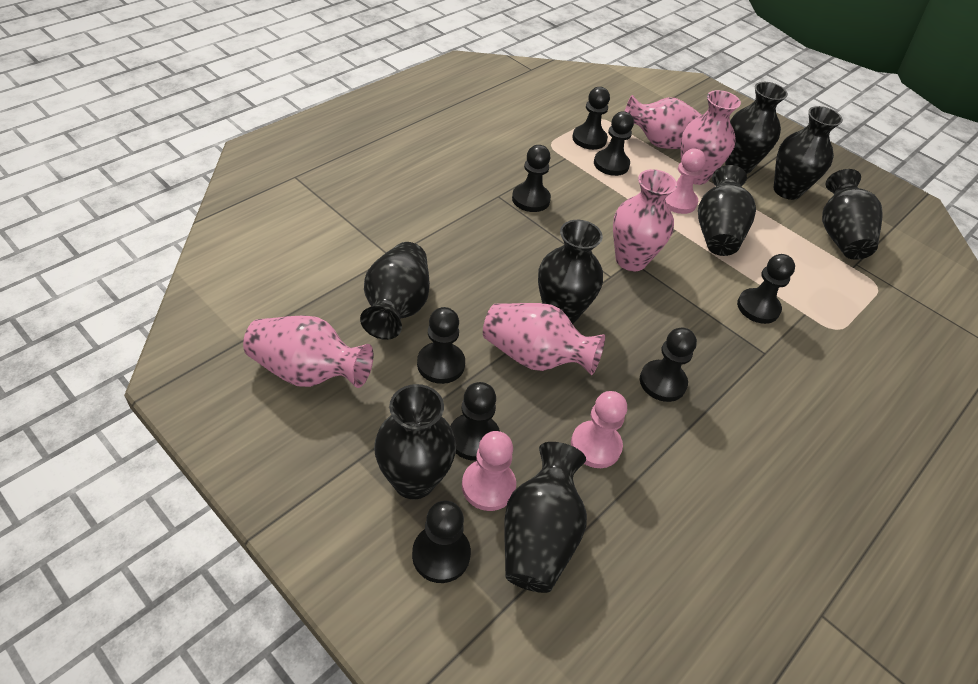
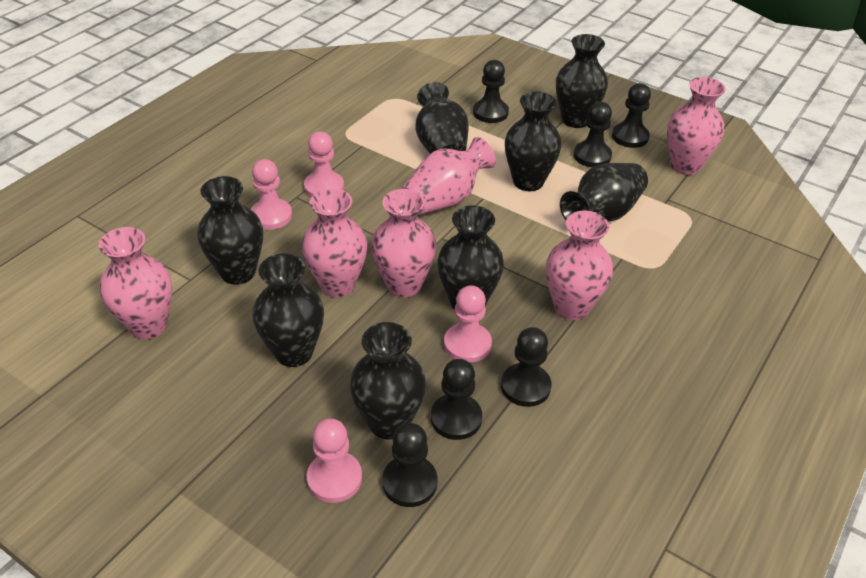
black pawn: [412,501,471,583] [417,307,465,384] [450,382,500,461] [512,145,551,212] [572,87,610,150] [594,111,634,176] [640,327,697,402] [737,254,795,324] = 8 -> [382,423,437,507] [431,359,482,440] [473,60,509,123] [501,327,552,407] [573,102,612,167] [612,83,651,148] = 6
pink pawn: [462,431,516,511] [571,391,627,468] [665,148,706,214] = 3 -> [251,159,292,230] [304,132,344,197] [307,419,362,503] [444,285,492,363] = 4
pink vase: [243,315,374,388] [483,303,605,375] [613,169,677,271] [624,95,702,149] [681,90,741,185] = 5 -> [98,227,172,339] [302,188,367,297] [371,189,437,297] [402,137,496,215] [546,211,613,320] [667,77,726,175] = 6

